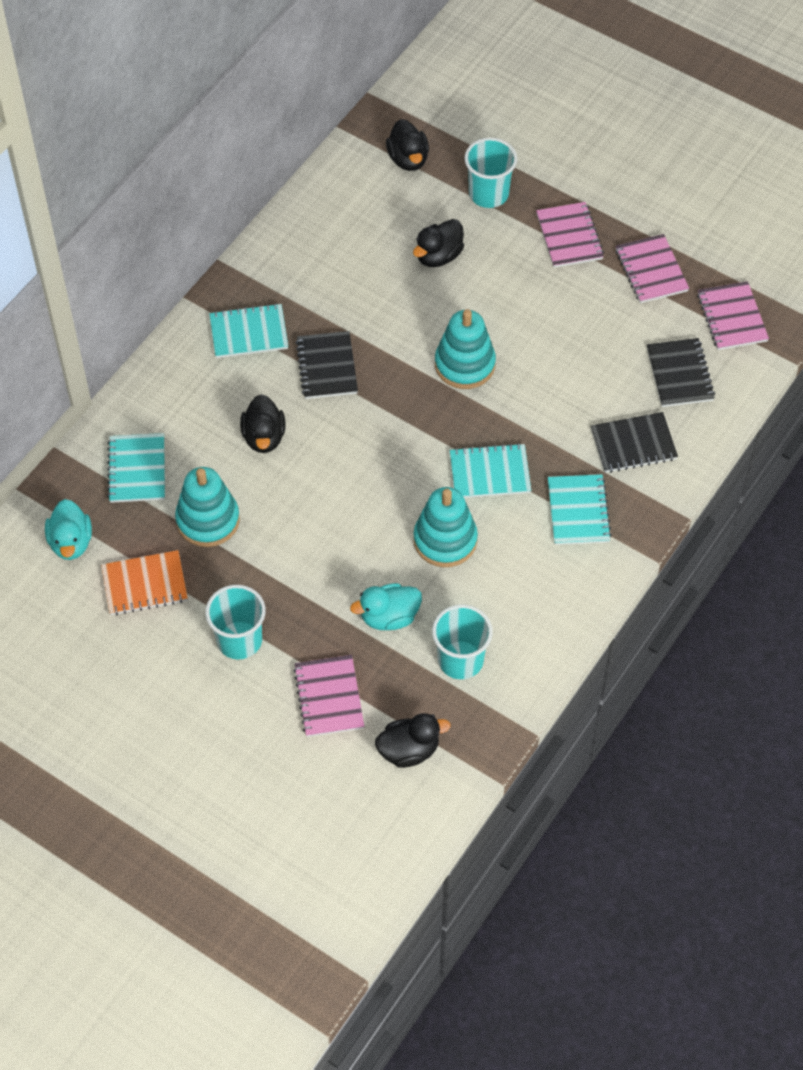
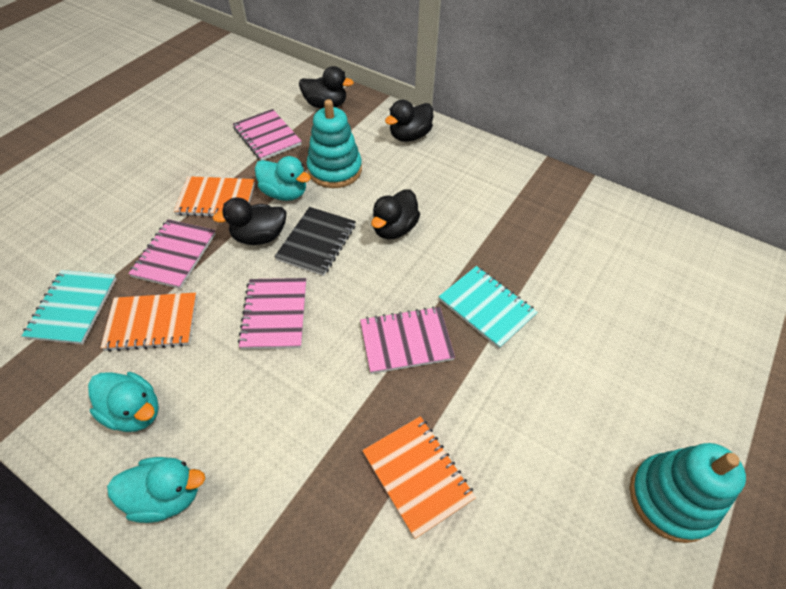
black notebook: [296,331,358,399] [591,412,678,473] [647,338,715,407] = 3 -> [274,207,356,276] = 1
orange notebook: [101,550,188,615] = 1 -> [100,293,197,352] [174,176,255,217] [362,416,476,539] = 3
turquoise cup: [205,585,266,659] [432,605,493,679] [464,138,517,208] = 3 -> none = 0
turquoise duck: [45,499,92,560] [350,583,422,630] = 2 -> [88,372,159,432] [107,457,205,523] [255,156,311,201] = 3
turquoise notebook: [107,433,165,503] [209,303,288,358] [450,443,531,498] [548,474,612,545] = 4 -> [22,270,117,344] [438,266,537,349] = 2
turquoise stacking toy: [175,467,240,547] [413,487,478,567] [435,309,496,389] = 3 -> [307,99,362,188] [630,443,746,543] = 2

